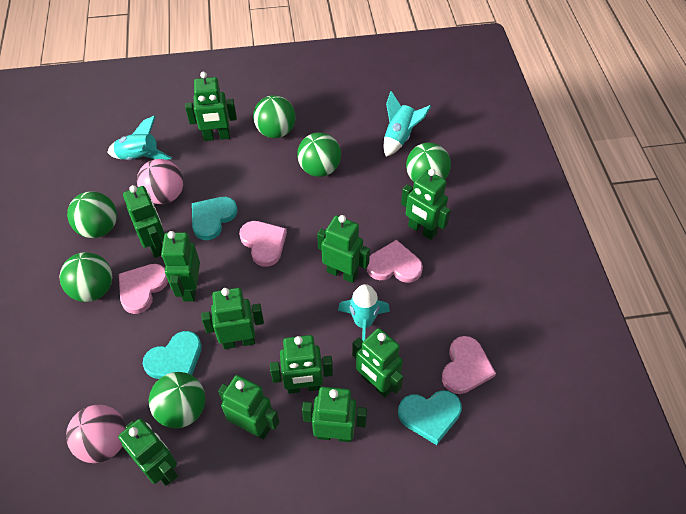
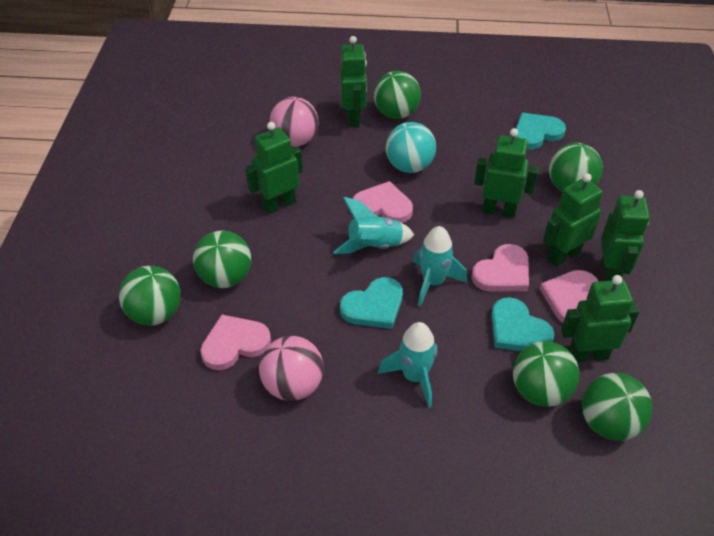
green robot: [118,419,178,486] [123,185,165,258] [161,231,200,302] [185,72,237,141] [201,288,264,349] [218,375,279,439] [270,335,333,394] [302,387,367,442] [317,215,370,283] [352,328,404,397] [401,169,451,240] = 11 -> [245,122,303,214] [340,36,367,127] [474,128,539,218] [543,173,603,267] [561,275,639,362] [601,190,650,281] = 6
turquoise ball: none = 0 -> [386,122,436,173] = 1

